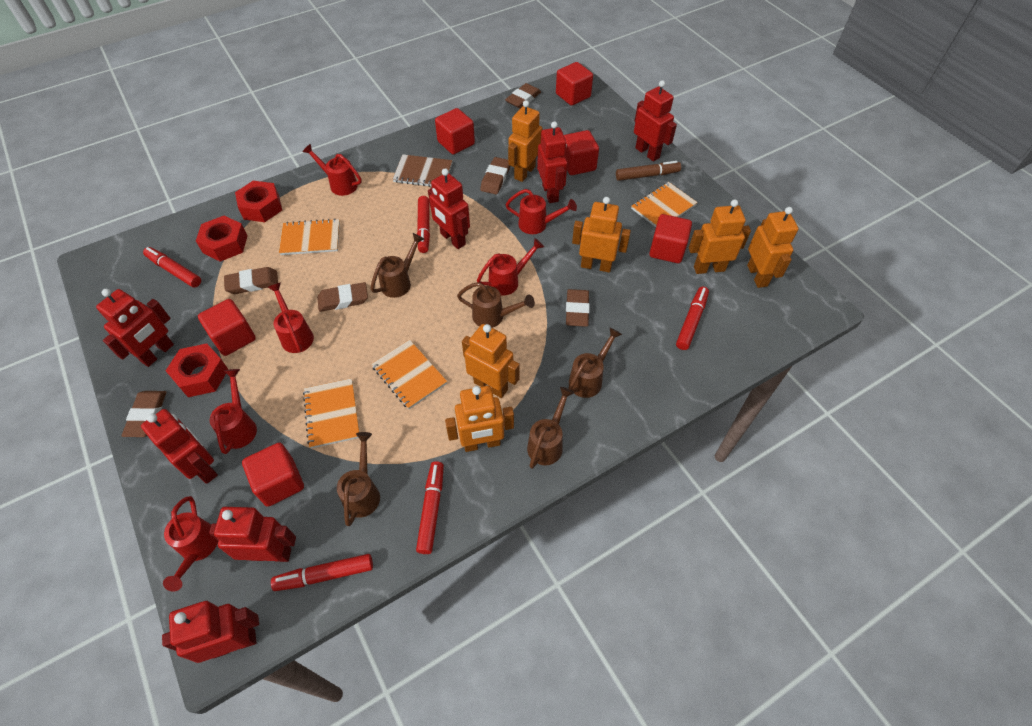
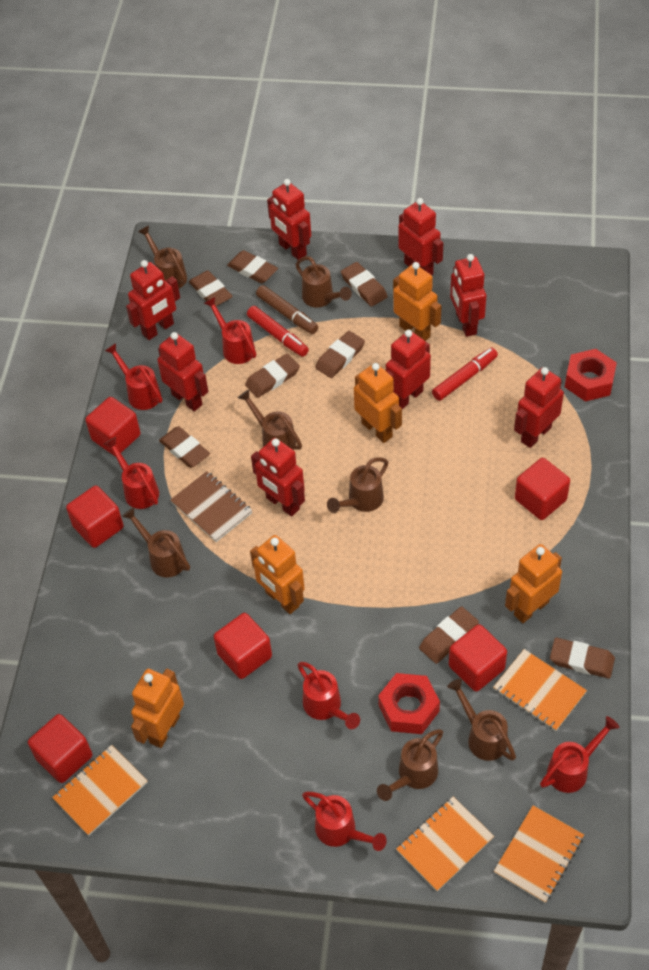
brown eraser: [122,391,166,437] [224,267,278,294] [317,282,368,312] [480,157,510,194] [505,83,541,109] [566,289,590,327] = 6 -> [159,426,210,468] [189,271,233,306] [227,250,278,283] [245,353,300,398] [315,331,365,378] [341,262,388,307] [419,606,479,664] [550,638,615,679] = 8
brown watering can: [337,432,380,526] [370,233,424,298] [457,282,535,328] [527,387,574,469] [568,328,622,398] = 5 -> [122,507,190,578] [138,225,187,288] [238,390,302,450] [295,256,352,307] [327,457,389,513] [377,729,443,801] [447,678,516,761] = 7
orange robot: [445,386,514,452] [462,324,520,398] [508,100,542,182] [572,197,631,272] [689,199,751,274] [747,207,799,288] = 6 -> [131,669,184,748] [250,535,305,614] [354,363,402,443] [393,262,441,341] [505,544,562,623] = 5
red marker: [143,247,201,288] [271,554,373,591] [416,461,444,554] [417,196,430,253] [676,287,709,350] = 5 -> [247,306,309,357] [432,347,498,401] = 2
red nut: [166,343,229,397] [196,216,247,262] [235,181,282,222] = 3 -> [378,673,440,734] [565,349,617,401] = 2
red robot: [96,289,174,367] [141,409,218,484] [162,601,259,663] [209,507,296,562] [428,168,470,249] [537,121,567,203] [634,80,677,161] = 7 -> [126,260,180,340] [157,332,208,411] [251,438,305,516] [267,179,311,260] [386,330,431,409] [398,198,443,275] [450,254,486,337] [514,367,564,448] = 8

